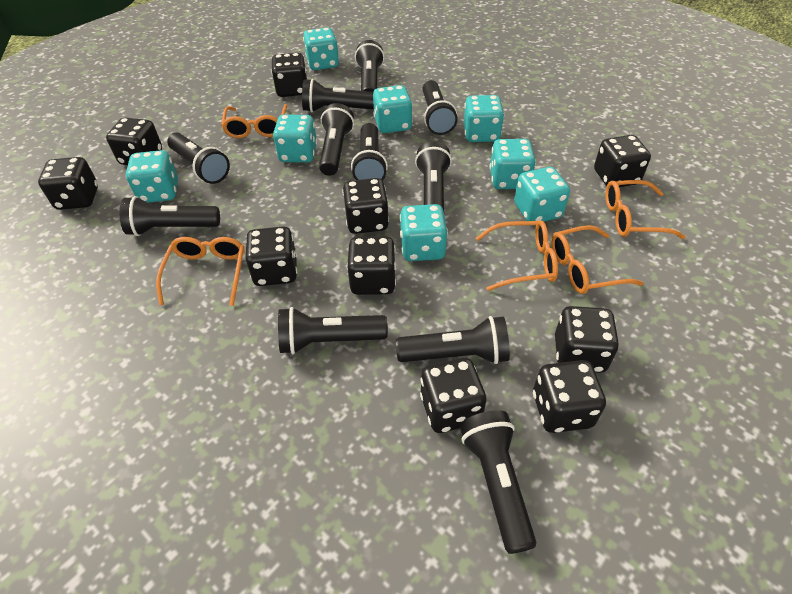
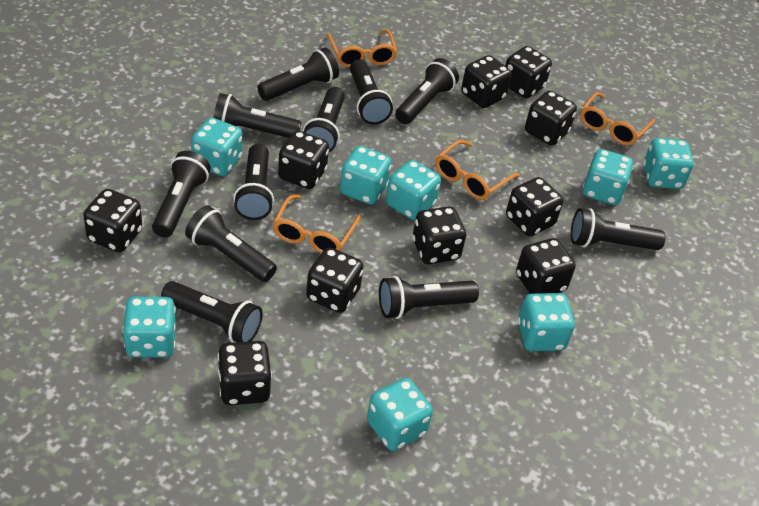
orange glasses: [156,237,245,306] [221,104,287,138] [476,220,558,291] [551,225,644,294] [605,180,686,239] = 5 -> [273,195,361,253] [327,30,398,67] [436,140,520,200] [580,92,655,145] = 4

